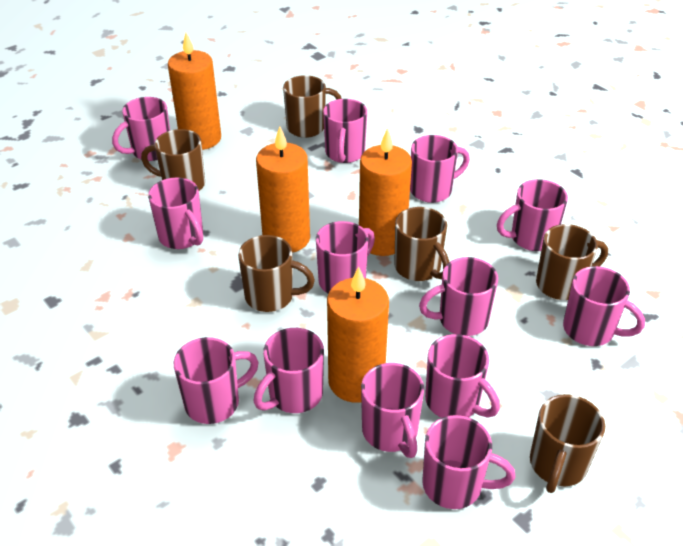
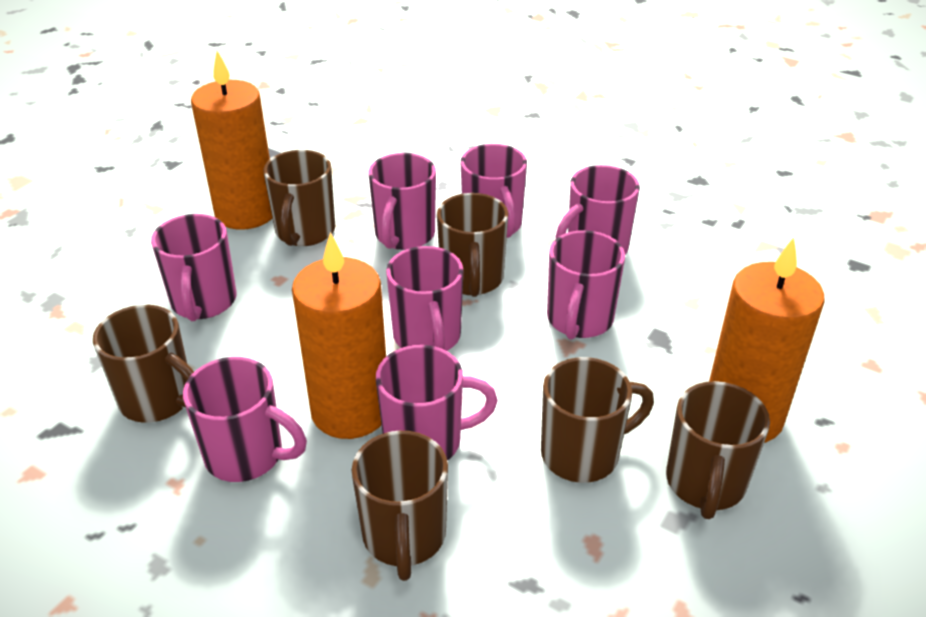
orange candle: [168,33,221,150] [256,127,310,253] [327,266,389,403] [359,128,412,256] = 4 -> [191,51,272,230] [292,232,386,439] [709,237,825,443] = 3
pink mug: [112,97,170,161] [148,177,203,249] [174,337,259,424] [254,328,324,413] [316,221,375,294] [323,99,367,163] [361,363,424,458] [410,135,470,203] [419,257,498,336] [422,415,515,509] [425,334,500,418] [497,179,568,251] [563,266,645,346] = 13 -> [151,214,237,321] [183,357,307,482] [369,153,436,250] [376,345,498,460] [386,246,463,351] [461,144,527,238] [547,230,625,340] [555,165,640,255] = 8

